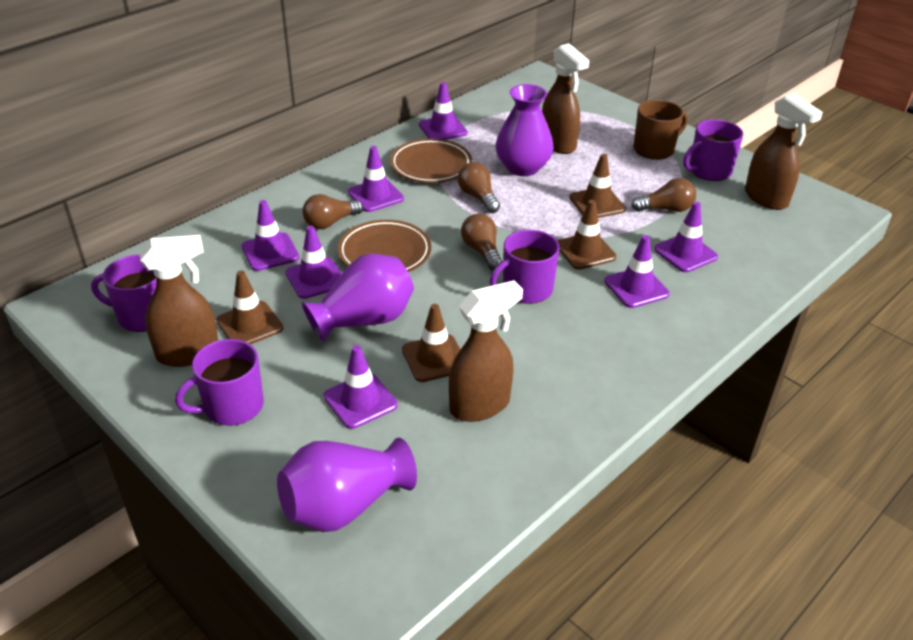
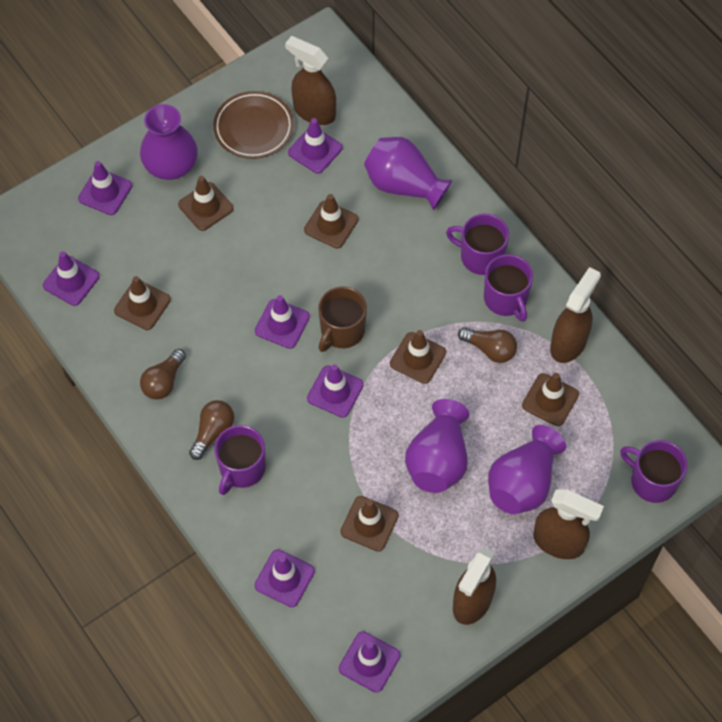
brown light bulb: [302,194,363,229] [458,162,500,213] [461,213,502,271] [631,178,696,212] = 4 -> [140,349,186,400] [189,400,234,460] [458,327,517,363] = 3
brown plate: [338,220,431,272] [390,139,472,183] = 2 -> [213,91,294,159] = 1
brown traffic cone: [216,271,283,344] [402,304,461,382] [558,200,616,270] [569,154,626,218] = 4 -> [114,276,171,330] [178,176,234,231] [304,194,358,248] [340,496,399,551] [390,330,446,384] [522,373,579,426] = 6
purple vase: [277,438,417,532] [302,253,414,343] [495,84,554,176] = 3 -> [140,104,198,180] [364,137,452,210] [405,399,469,493] [488,425,566,514] = 4

